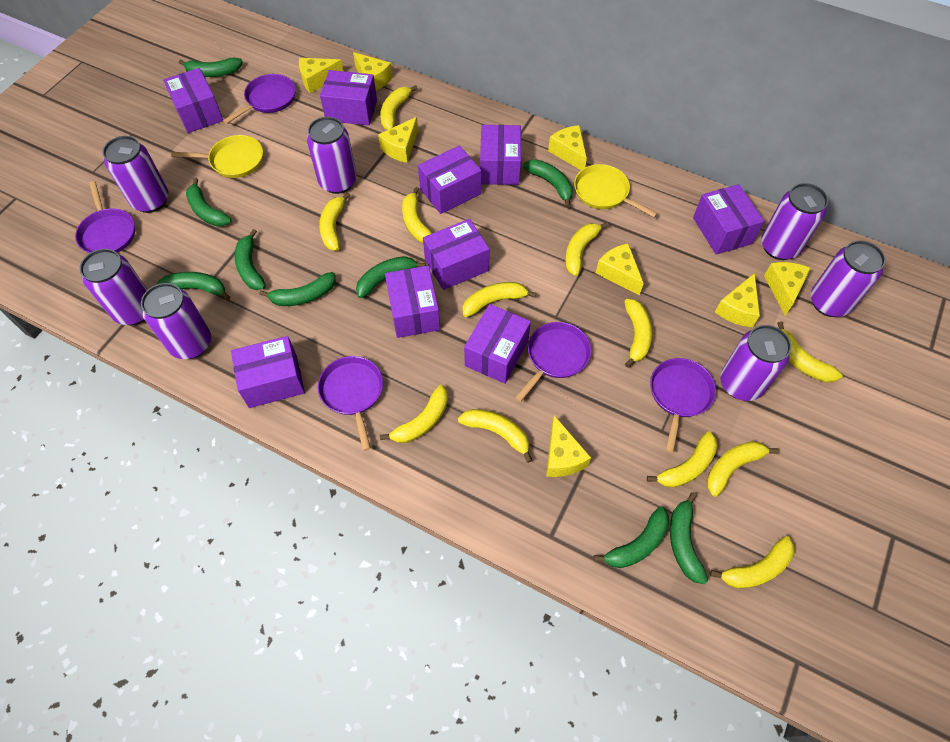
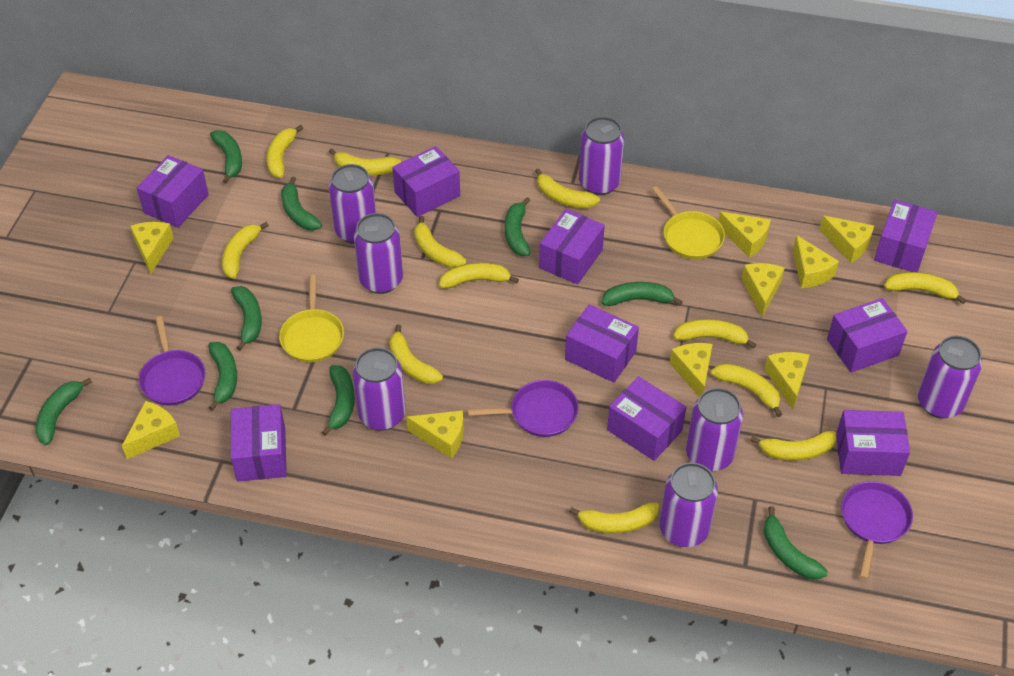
purple pan: [75,181,135,254] [223,74,296,124] [318,356,383,451] [515,322,591,402] [650,358,716,453] = 5 -> [139,316,205,405] [468,380,579,437] [841,481,913,579] = 3
yellow cheese: [299,58,343,93] [353,52,393,90] [378,117,418,163] [546,415,591,477] [548,125,587,170] [596,244,644,295] [715,273,760,327] [764,262,811,316] = 8 -> [122,401,180,459] [130,222,174,274] [406,410,464,459] [670,343,713,397] [718,212,771,258] [742,263,785,317] [764,352,810,409] [793,235,839,288] [820,216,874,263] = 9

